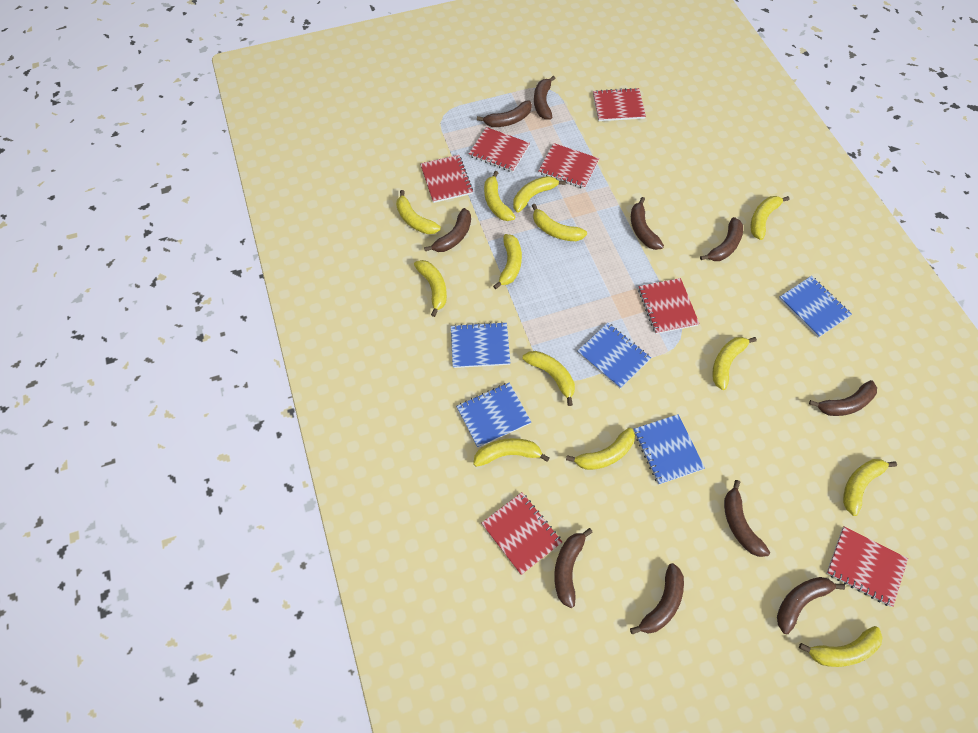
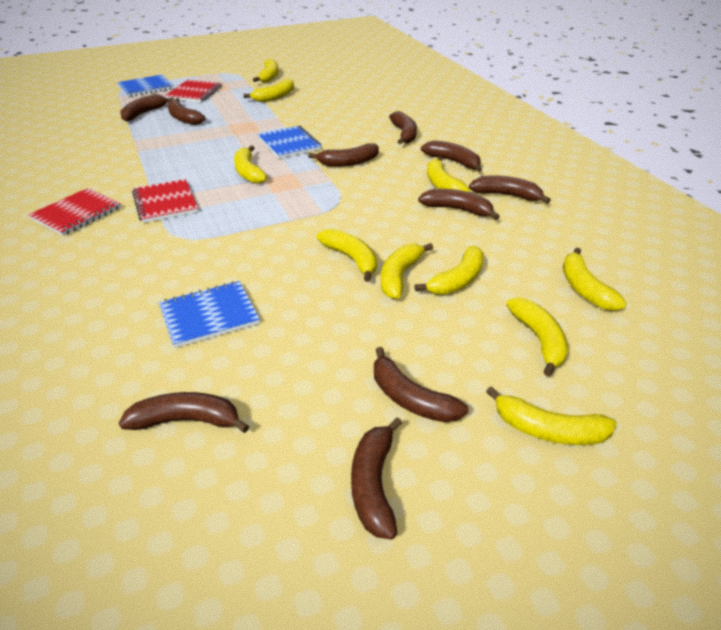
blue notebook: [451,322,510,368] [456,383,531,448] [577,323,651,388] [633,414,705,485] [779,276,852,338] = 5 -> [117,75,174,97] [159,281,260,348] [258,126,321,159] = 3
red notebook: [420,155,473,203] [469,127,530,172] [481,492,562,575] [538,143,599,189] [593,88,646,121] [638,278,700,334] [827,526,908,607] = 7 -> [28,188,121,236] [132,179,198,223] [165,79,222,102] = 3
yellow banana: [396,190,441,234] [414,260,447,317] [473,438,549,467] [484,171,515,221] [493,234,522,289] [513,176,566,212] [523,351,575,406] [532,204,587,241] [566,428,635,470] [712,337,757,390] [750,196,789,240] [799,626,883,667] [843,459,897,516] = 13 -> [234,145,267,184] [244,79,294,102] [253,58,279,83] [317,229,377,282] [381,243,433,299] [415,246,484,295] [427,157,470,192] [486,386,617,445] [507,297,568,376] [563,248,627,311] = 10

